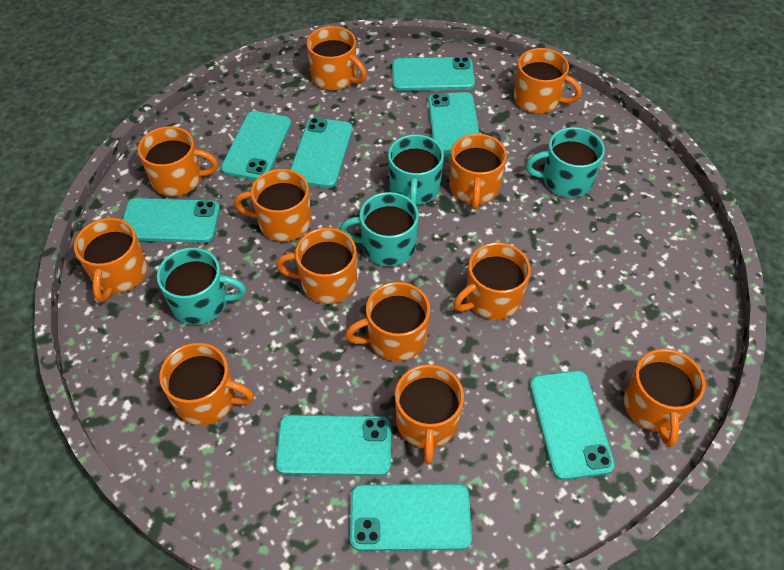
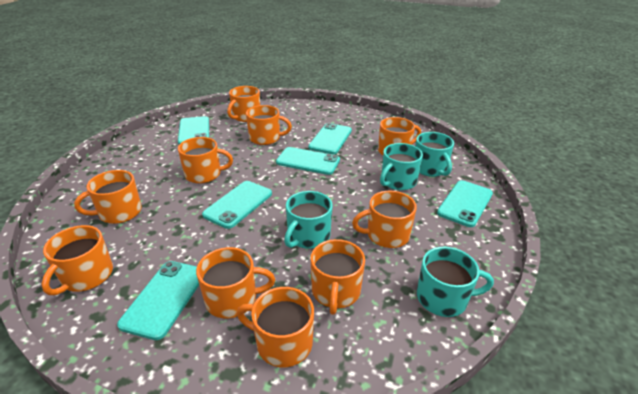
orange mug: [74,218,147,302] [138,126,218,196] [159,343,254,426] [234,169,311,242] [276,228,357,304] [306,26,367,90] [345,282,430,361] [395,364,464,465] [449,134,507,210] [453,243,531,320] [514,48,582,113] [624,349,705,447] = 12 -> [42,225,113,295] [74,170,142,224] [178,137,233,184] [196,247,275,318] [227,86,260,122] [237,287,314,367] [246,105,292,145] [311,239,365,315] [352,191,417,248] [378,117,421,155] = 10
turquoise phone: [122,198,220,243] [221,111,291,180] [275,415,391,476] [290,118,353,188] [350,484,472,551] [392,57,475,91] [428,92,480,157] [530,371,615,480] = 8 -> [117,261,199,340] [178,116,209,144] [202,181,272,229] [276,147,340,175] [308,123,352,154] [437,180,493,227] = 6

